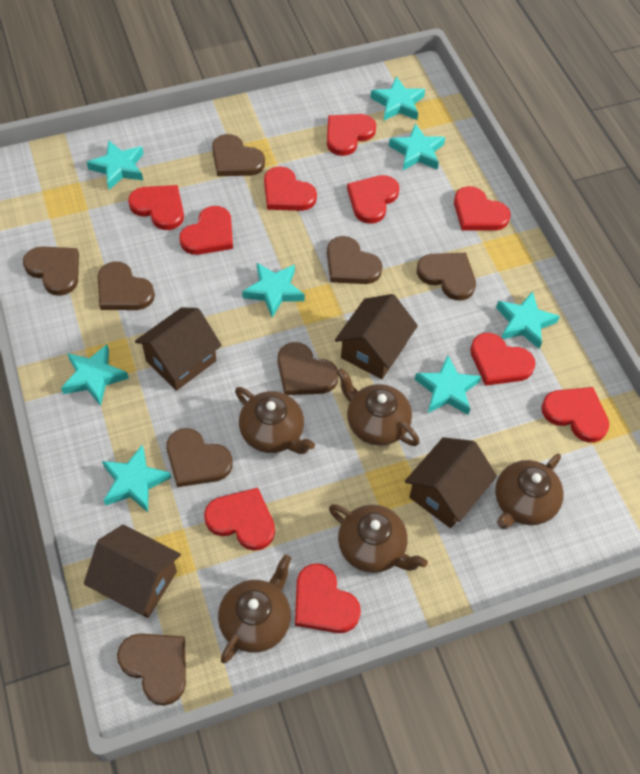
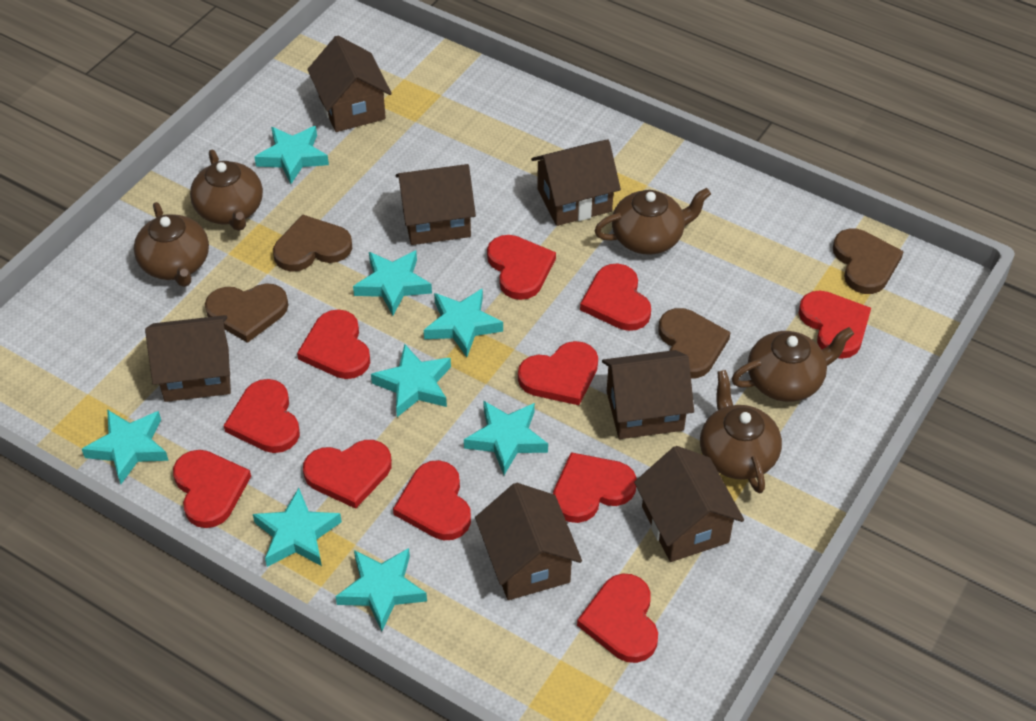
brown heart: [23,246,79,296] [98,261,155,310] [117,634,186,706] [166,428,233,487] [212,134,265,176] [278,342,338,395] [327,236,383,284] [417,253,476,301] = 8 -> [205,283,288,343] [273,214,352,272] [658,308,731,378] [833,228,904,294] = 4
brown house: [84,524,181,618] [135,307,222,391] [335,294,418,379] [405,437,497,528] = 4 -> [145,315,231,402] [307,35,392,132] [396,164,476,245] [475,483,582,600] [531,140,621,226] [602,350,694,439] [634,446,744,562] = 7
red heart: [128,185,184,230] [179,206,233,255] [204,488,275,551] [264,166,317,211] [295,563,361,633] [327,114,376,156] [347,175,400,224] [454,186,511,231] [470,333,536,386] [541,387,609,442] = 10 -> [173,450,251,528] [224,379,300,453] [297,309,370,379] [303,440,392,509] [393,460,471,540] [487,235,556,300] [518,341,598,405] [553,452,637,523] [577,574,658,663] [580,263,651,331] [799,290,871,359] = 11

